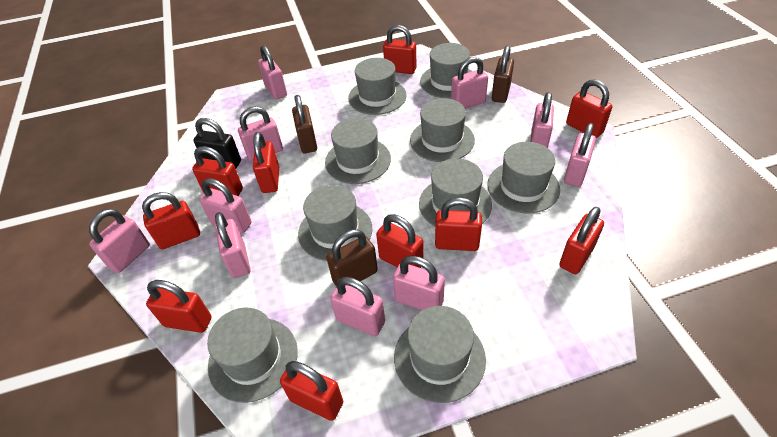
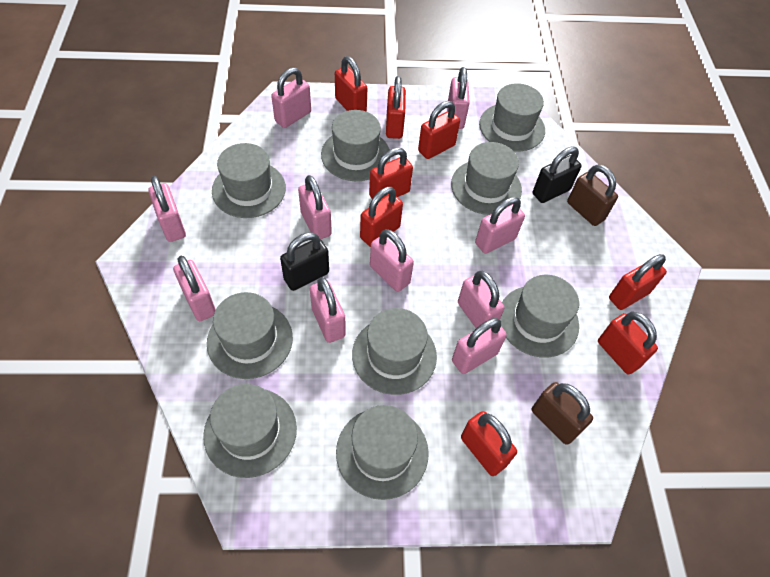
black padlock: [193,118,241,169] = 1 -> [280,233,329,291] [533,146,582,203] = 2
brown padlock: [292,95,317,153] [326,229,378,286] [492,46,514,103] = 3 -> [532,382,593,445] [567,165,618,226] = 2
red padlock: [142,192,200,249] [146,280,212,333] [192,146,243,196] [253,132,279,193] [280,361,343,421] [376,214,424,268] [383,25,417,74] [435,197,482,251] [559,207,604,274] [566,79,612,138] = 10 -> [335,56,367,112] [360,187,403,247] [369,148,413,199] [386,76,406,139] [418,101,460,159] [461,411,517,476] [598,312,658,375] [609,254,667,310] = 8

